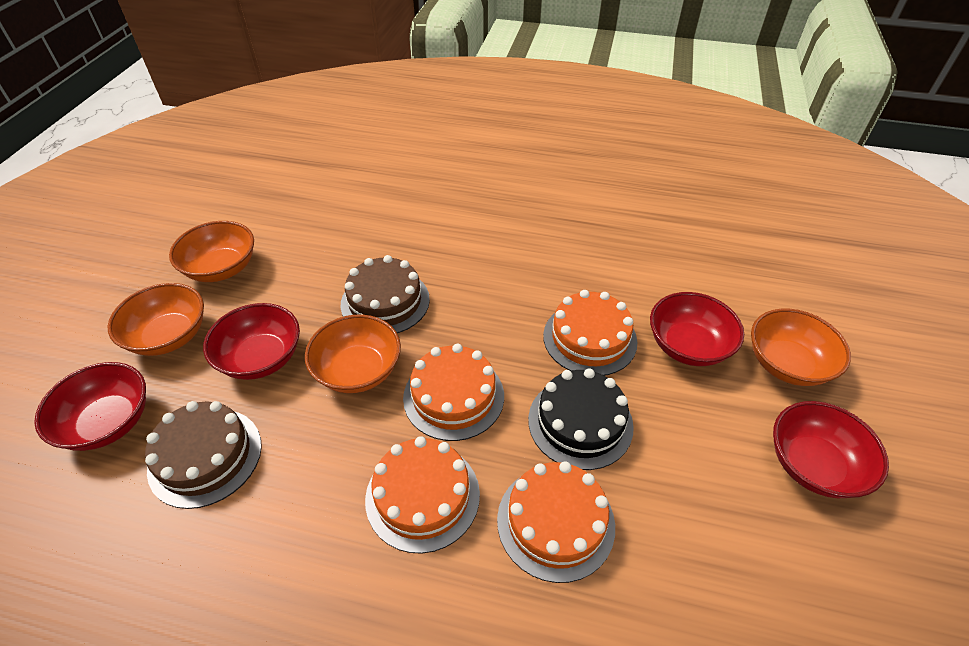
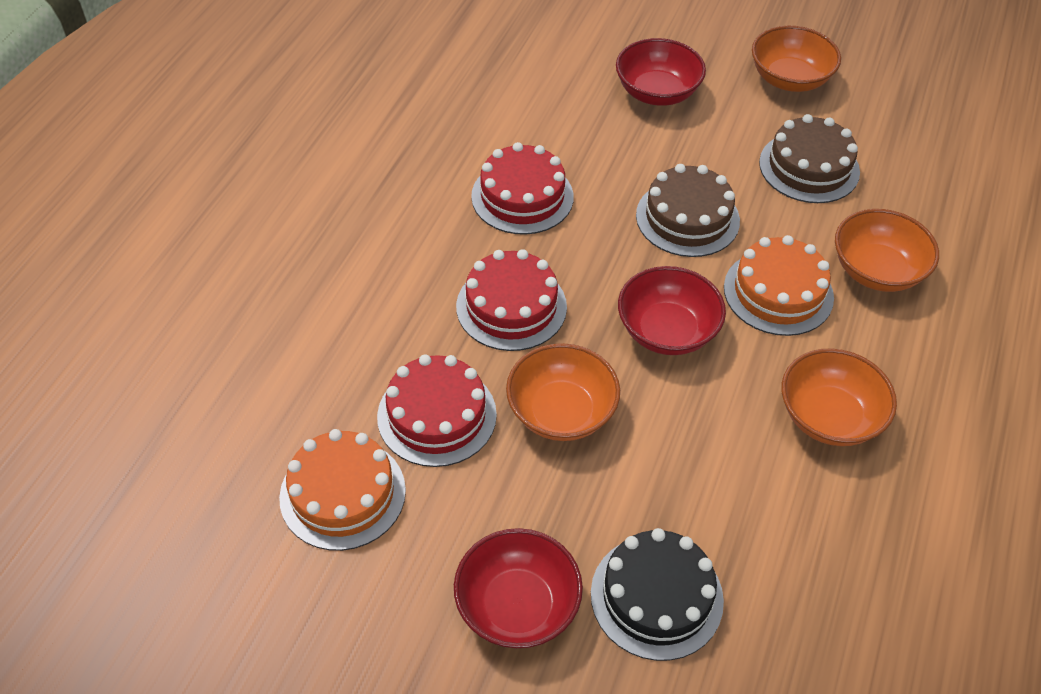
orange cake: [365,436,480,554] [403,344,504,441] [497,461,615,583] [543,290,638,376] = 4 -> [279,429,406,551] [724,235,834,336] = 2
red bowl: [34,362,146,451] [203,303,300,380] [650,292,744,366] [773,401,889,498] = 4 -> [454,528,583,648] [616,38,706,106] [618,266,726,355] = 3
red cake: none = 0 -> [377,354,497,467] [456,249,567,351] [471,142,574,235] = 3

